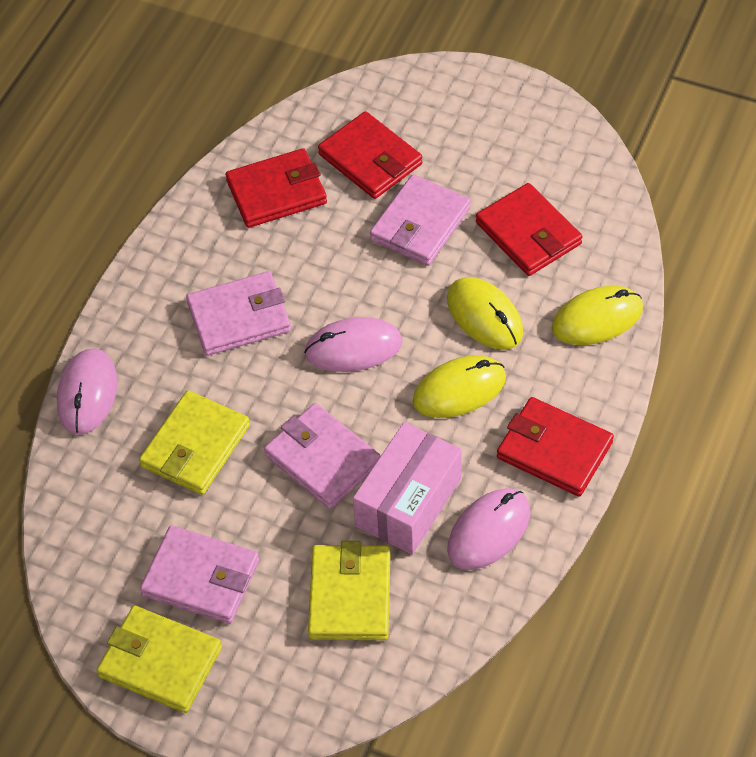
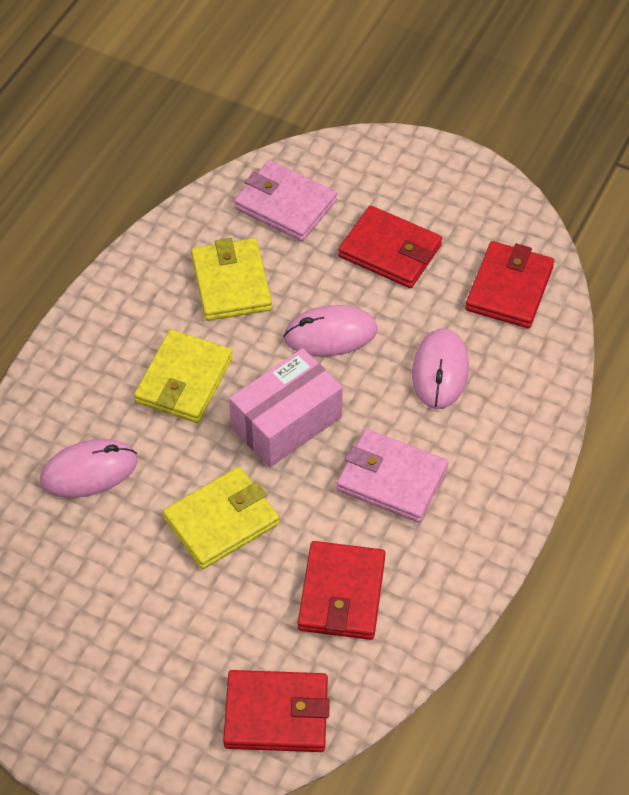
pink wallet: [140,525,259,624] [186,271,291,356] [264,403,381,509] [370,174,471,266] = 4 -> [234,160,337,241] [336,429,448,523] = 2
yellow mouse: [413,355,506,418] [447,277,523,350] [552,286,643,345] = 3 -> none = 0

